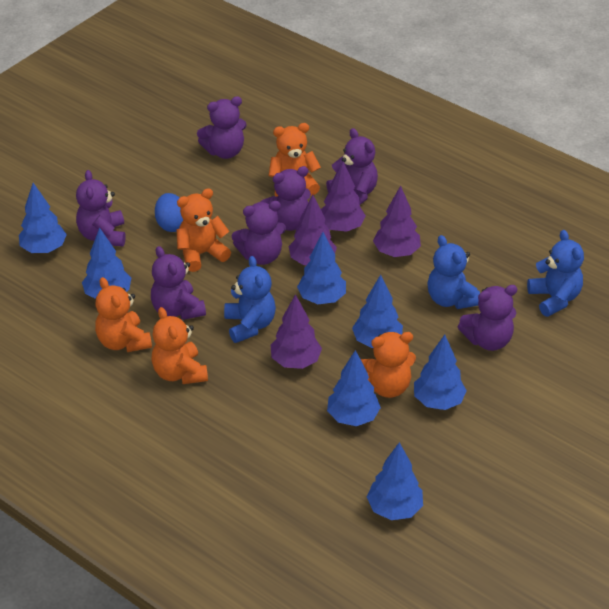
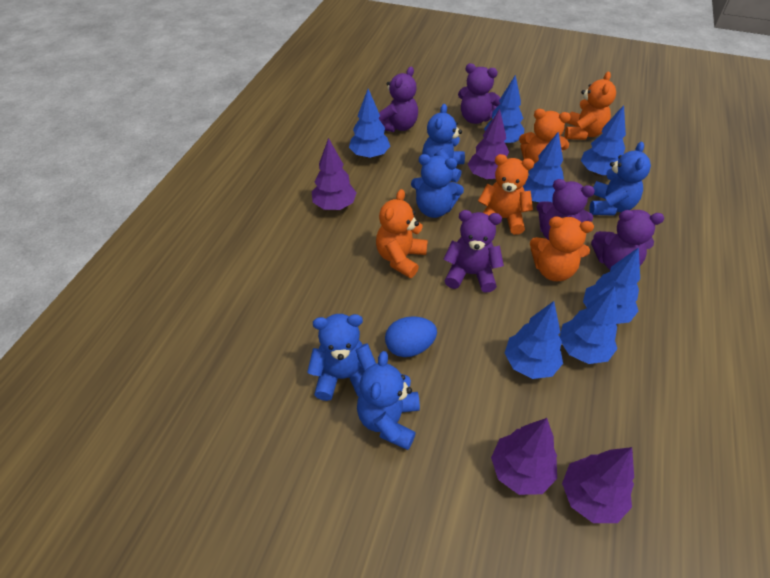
blue teddy bear: [224,256,276,343] [427,235,480,309] [527,230,584,317] = 3 -> [307,314,376,401] [357,351,420,450] [411,154,464,218] [422,104,465,183] [589,142,651,216] = 5
purple teddy bear: [76,170,126,246] [151,246,206,320] [197,96,247,159] [232,201,286,265] [260,166,311,231] [326,128,378,205] [458,285,518,351] = 7 -> [379,67,418,132] [444,210,504,293] [458,63,501,124] [536,179,595,241] [591,210,664,270] = 5

